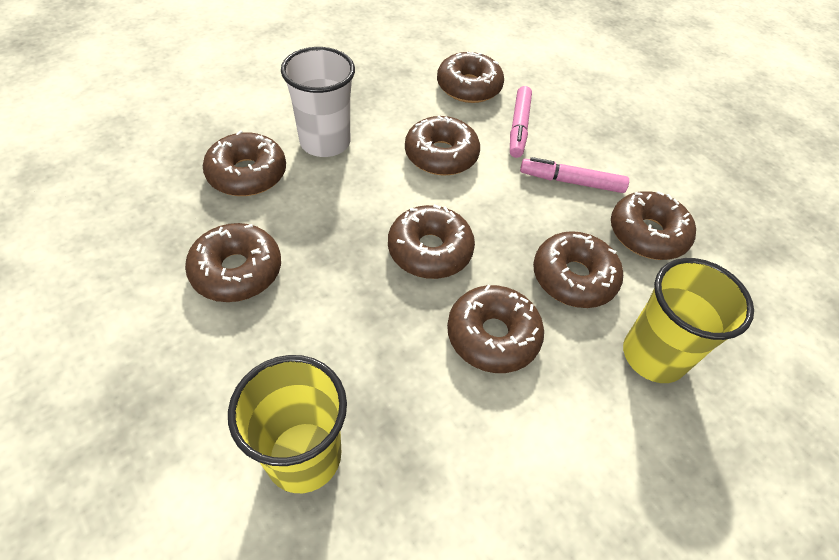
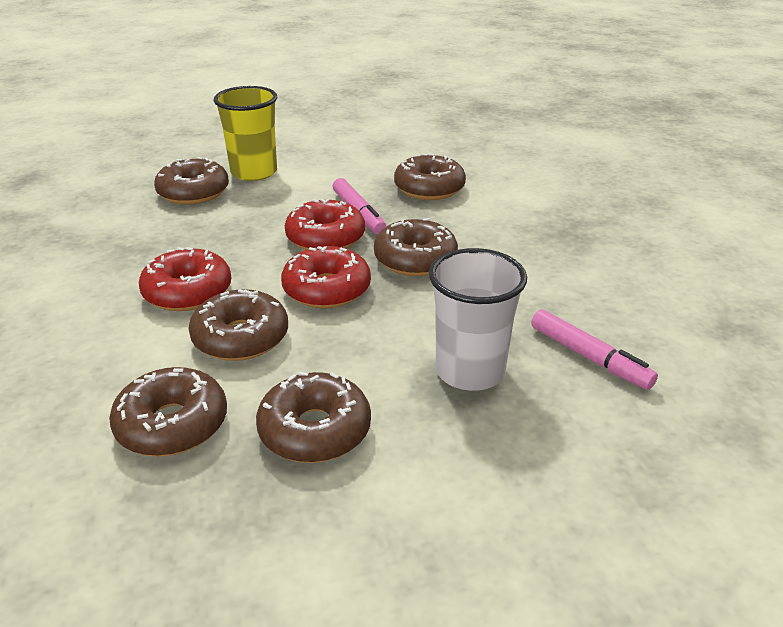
brown donut: [185,223,281,302] [203,130,286,196] [388,204,475,279] [405,115,480,176] [437,52,504,103] [447,285,544,373] [533,231,623,308] [611,191,696,260] = 8 -> [109,367,227,456] [154,157,229,205] [189,289,288,361] [256,372,371,463] [374,218,458,276] [394,153,466,200] = 6
red donut: none = 0 -> [139,247,231,311] [281,246,371,308] [285,199,365,250] = 3
yellow cup: [228,355,347,493] [623,258,754,383] = 2 -> [214,86,277,181] = 1

